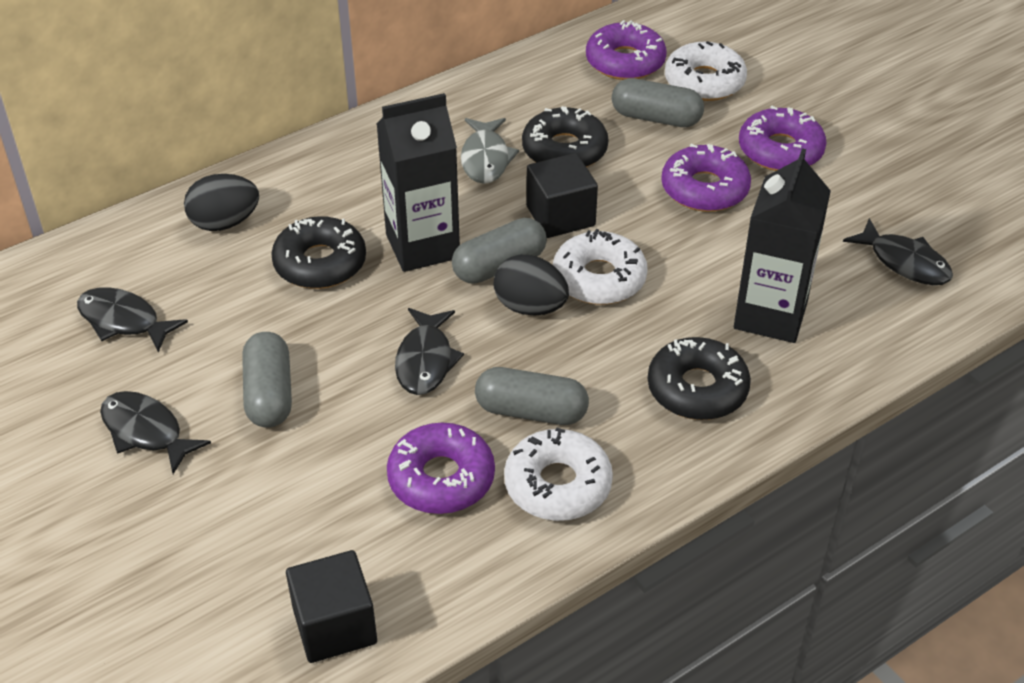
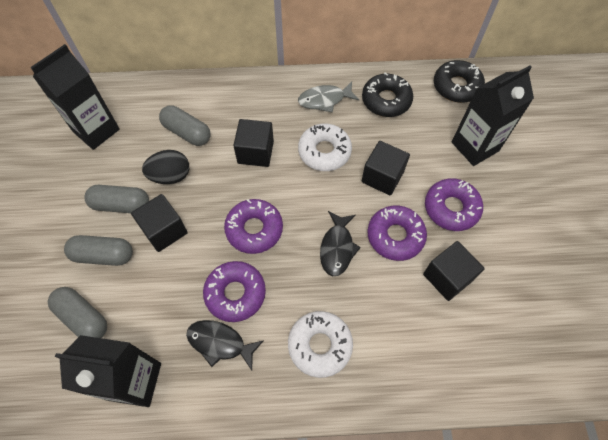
black carton: [377,93,460,272] [734,148,831,343] = 2 -> [30,44,120,150] [55,335,161,407] [452,65,534,166] = 3
black cube: [286,550,377,663] [526,153,598,238] = 2 -> [131,194,188,252] [233,119,274,167] [362,141,410,195] [423,241,485,301] = 4
black donut: [271,216,366,289] [522,106,608,167] [648,337,751,420] = 3 -> [362,73,413,117] [434,60,485,103] = 2
black egg: [184,174,259,231] [494,255,569,315] = 2 -> [142,150,189,184] = 1
black fish: [77,287,188,352] [100,391,211,474] [395,308,464,395] [843,218,953,285] = 4 -> [186,320,264,370] [320,211,361,276] = 2
white donut: [504,427,613,521] [553,229,648,305] [665,41,747,101] = 3 -> [288,311,353,378] [298,124,352,171] = 2

